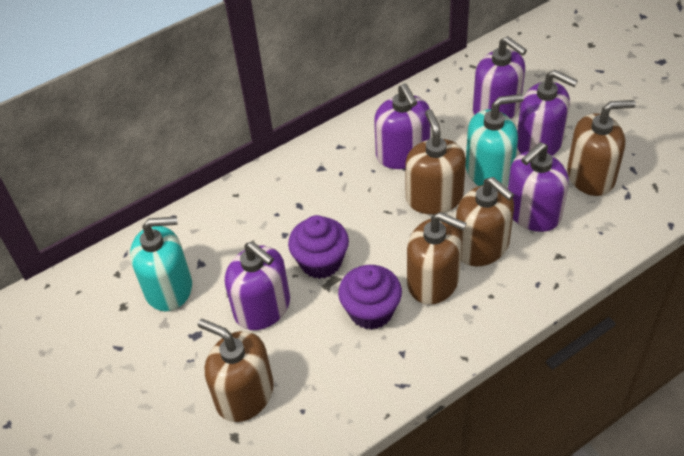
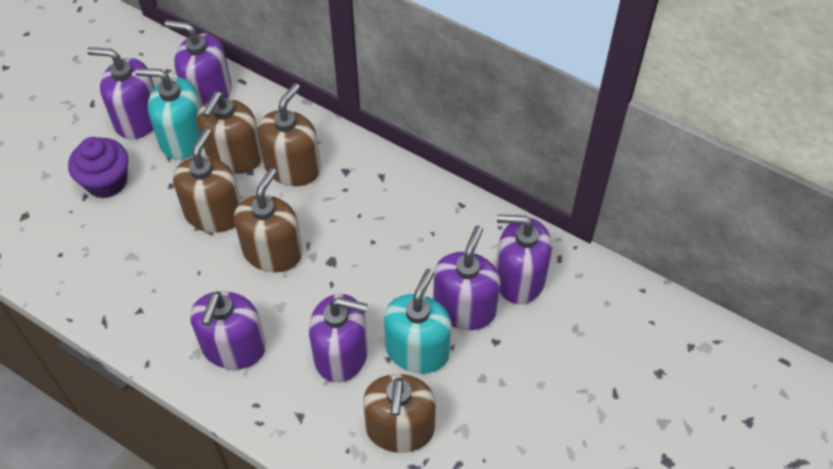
purple cupcake: [288,215,349,279] [338,265,402,330] = 2 -> [68,137,128,198] = 1
purple soap dispenser: [225,242,290,330] [374,84,430,169] [473,36,527,119] [508,142,569,232] [517,70,578,156] = 5 -> [87,47,155,139] [165,20,232,107] [190,291,266,370] [309,294,368,383] [433,225,501,330] [496,214,552,304] = 6

